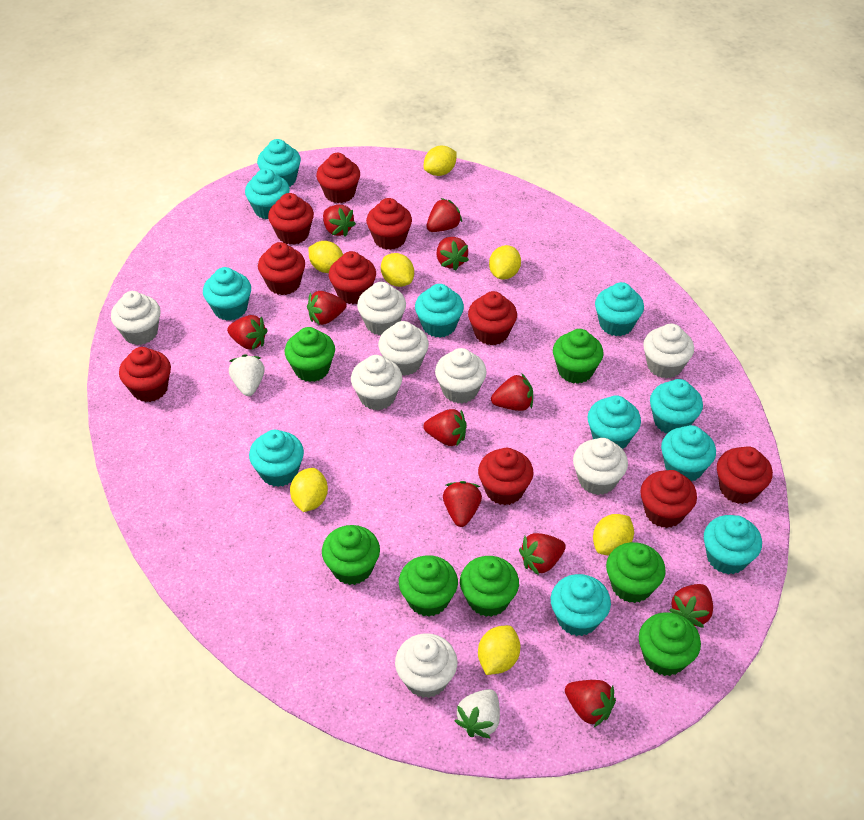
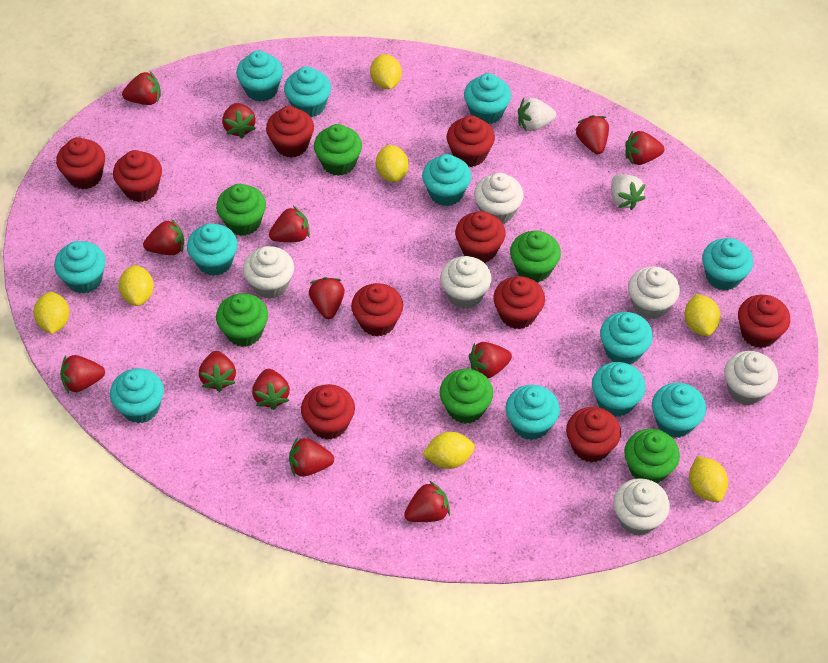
green cupcake: [285,327,335,382] [322,525,380,585] [399,555,458,617] [460,556,519,617] [553,329,604,384] [606,542,666,603] [639,612,701,676] = 7 -> [216,184,266,236] [216,293,268,347] [314,124,362,176] [439,369,493,424] [510,230,561,283] [624,429,680,483] = 6
red strawberry: [227,315,268,350] [307,291,347,325] [323,204,356,237] [424,409,467,447] [426,198,462,232] [436,237,469,271] [443,481,482,527] [491,373,533,411] [519,533,566,575] [565,680,616,727] [669,584,713,628] = 11 -> [60,355,105,393] [122,71,161,105] [143,219,184,255] [199,351,236,392] [222,103,256,138] [252,369,290,410] [269,206,310,242] [289,437,334,477] [309,277,345,319] [404,481,450,522] [469,342,512,378] [575,115,609,154] [625,130,665,165] = 13
turquoise cupcake: [203,267,251,321] [245,168,290,219] [249,430,304,487] [257,139,301,187] [415,284,464,338] [551,574,611,636] [587,395,641,449] [595,282,644,336] [650,379,703,433] [661,425,716,482] [704,515,762,575] = 11 -> [54,241,106,294] [110,368,164,423] [187,223,238,276] [236,50,283,102] [284,66,331,118] [422,154,471,206] [464,73,511,124] [506,385,560,440] [592,362,646,417] [600,312,653,364] [652,383,706,438] [702,238,753,291] = 12
white cupcake: [111,291,161,345] [351,355,402,410] [357,282,406,335] [378,321,429,376] [395,633,458,698] [435,348,487,403] [573,438,628,495] [643,324,694,379] = 8 -> [243,246,294,299] [440,256,491,309] [474,173,524,224] [613,478,670,536] [628,266,680,319] [724,351,778,405] = 6

